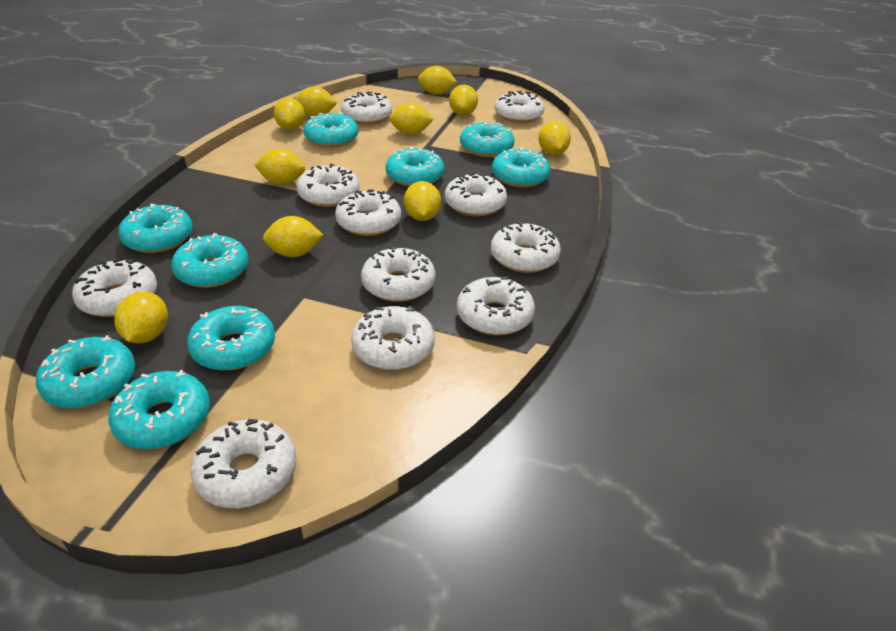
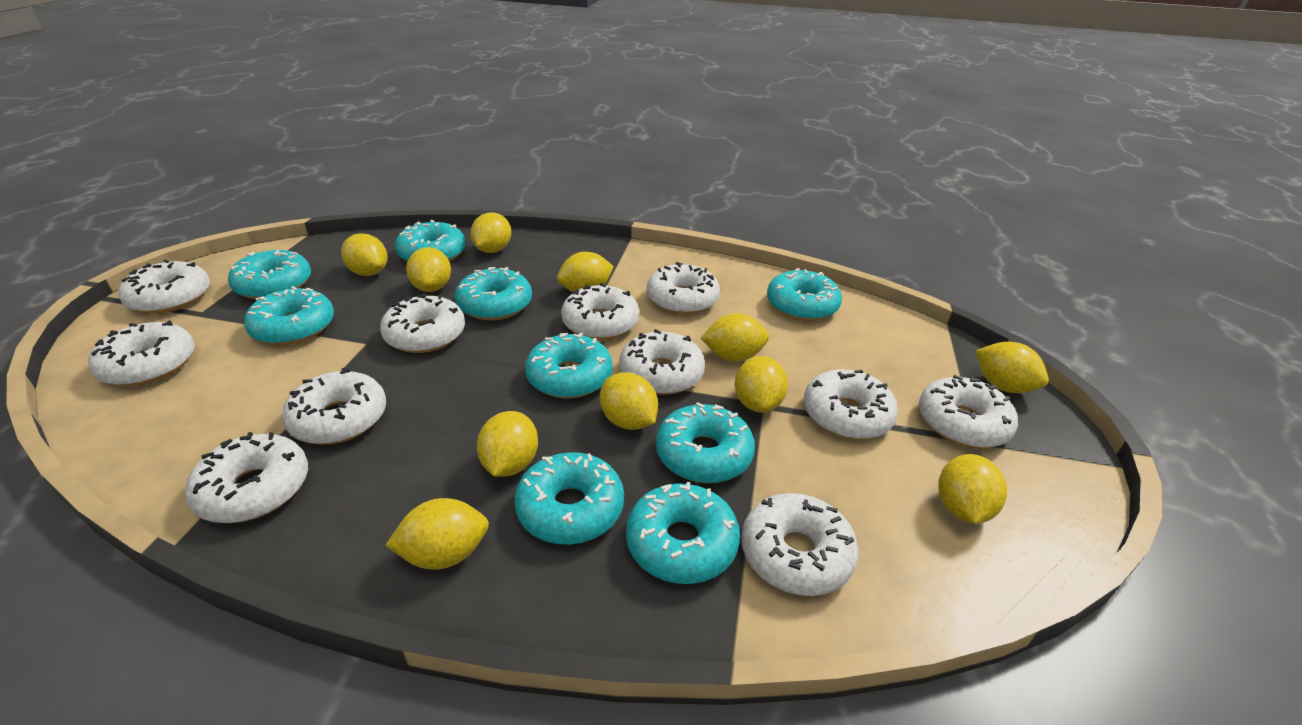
yellow lemon: [114,291,168,344] [254,149,305,185] [263,216,323,257] [274,97,305,130] [295,86,337,117] [389,103,434,135] [404,181,441,221] [418,66,457,95] [449,85,478,116] [538,121,571,155] = 10 -> [341,233,387,276] [385,498,489,569] [406,247,451,292] [470,213,511,253] [477,411,538,477] [557,252,614,292] [600,372,658,430] [701,313,769,361] [735,356,788,413] [938,454,1007,524] [976,342,1049,393] = 11

